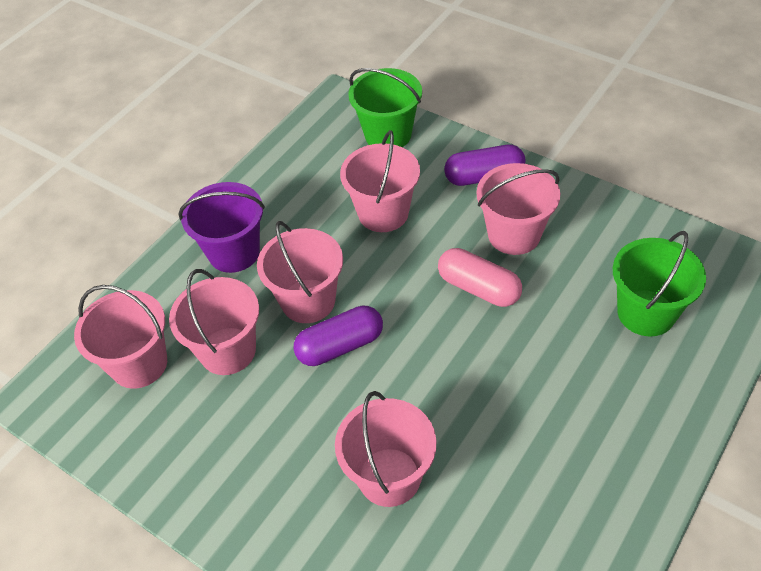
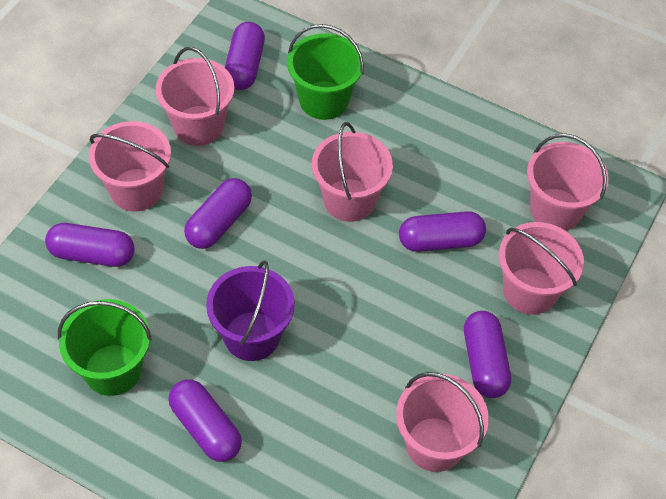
pink capsule: [438,248,522,307] = 1 -> none = 0
purple capsule: [294,305,383,366] [444,145,525,186] = 2 -> [45,223,135,267] [169,379,242,462] [184,178,252,249] [225,22,265,90] [399,211,486,252] [464,311,511,398] = 6

